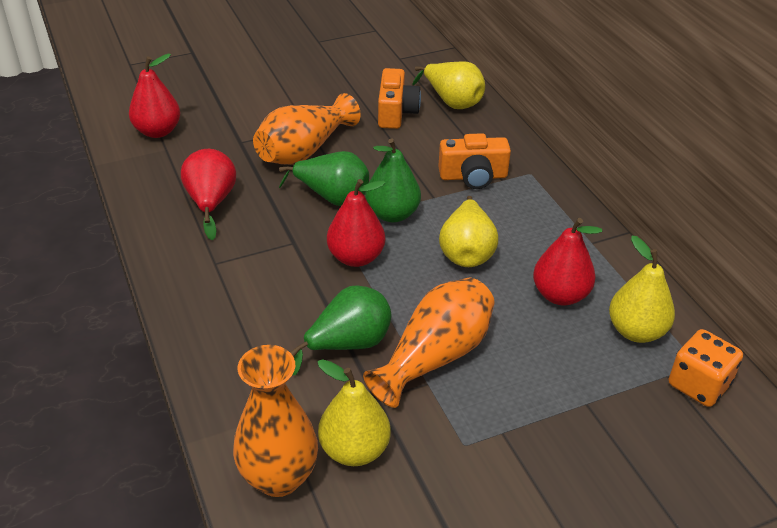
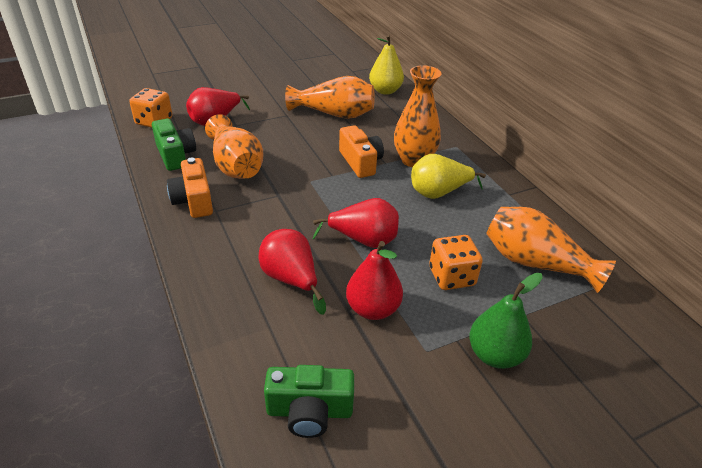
green camera: none = 0 -> [152,118,196,171] [264,365,354,438] = 2
green pear: [279,151,369,206] [290,285,391,375] [365,138,421,222] = 3 -> [469,273,543,369] = 1
orange dice: [669,329,743,407] = 1 -> [129,88,173,128] [429,235,483,290] = 2
orange vase: [233,345,318,497] [253,93,361,165] [363,278,494,408] = 3 -> [205,114,264,179] [285,76,375,119] [394,65,441,167] [486,207,616,293] = 4
yellow pear: [317,359,391,466] [412,61,485,109] [439,196,498,267] [609,236,675,343] = 4 -> [369,35,404,95] [411,154,486,199] = 2

